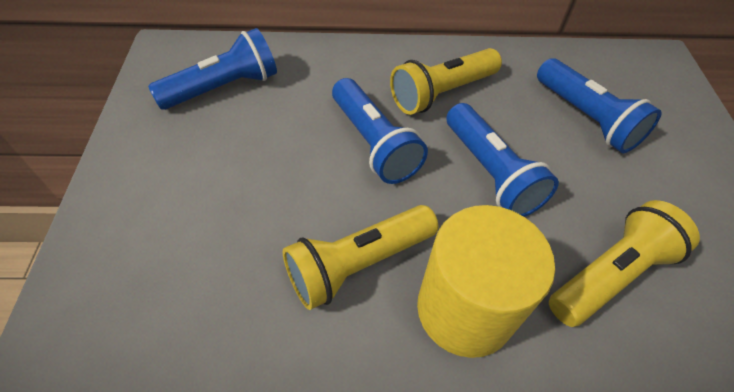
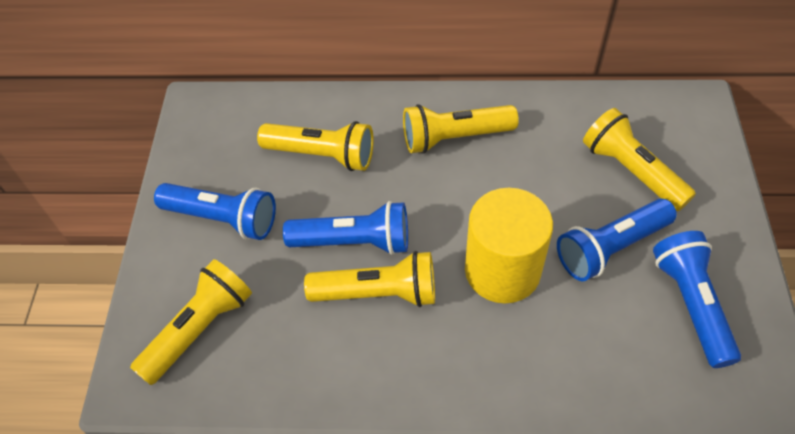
yellow flashlight: [283,205,438,310] [390,48,502,115] [549,200,700,327] = 3 -> [130,259,252,385] [257,121,374,171] [304,251,435,307] [403,104,519,154] [583,108,696,211] = 5

